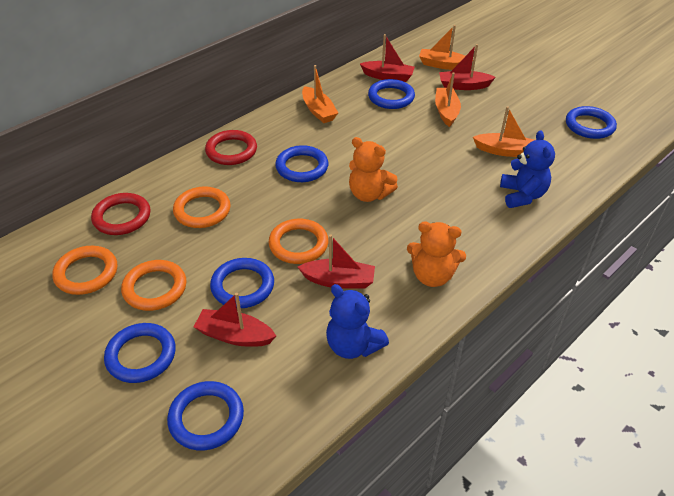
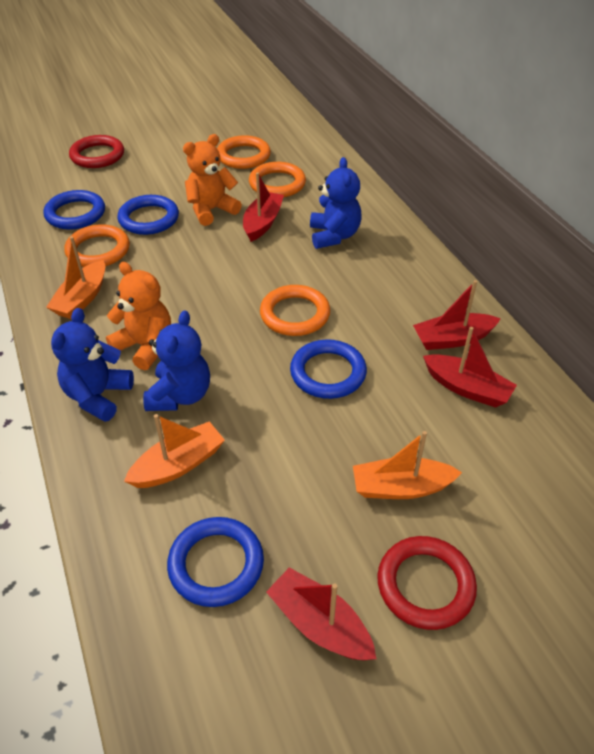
blue ring: [104,323,176,383] [167,381,244,450] [210,258,274,308] [275,145,329,182] [368,79,415,109] [566,106,617,139] = 6 -> [43,190,105,230] [117,195,179,235] [167,517,264,607] [290,339,367,399] = 4
blue teddy bear: [326,284,389,359] [500,130,555,208] = 2 -> [51,308,134,422] [143,310,210,411] [310,157,361,249] = 3
orange boat: [302,65,338,123] [419,25,473,70] [435,72,461,127] [473,106,534,157] = 4 -> [46,236,105,319] [124,414,225,488] [353,431,462,499] = 3

